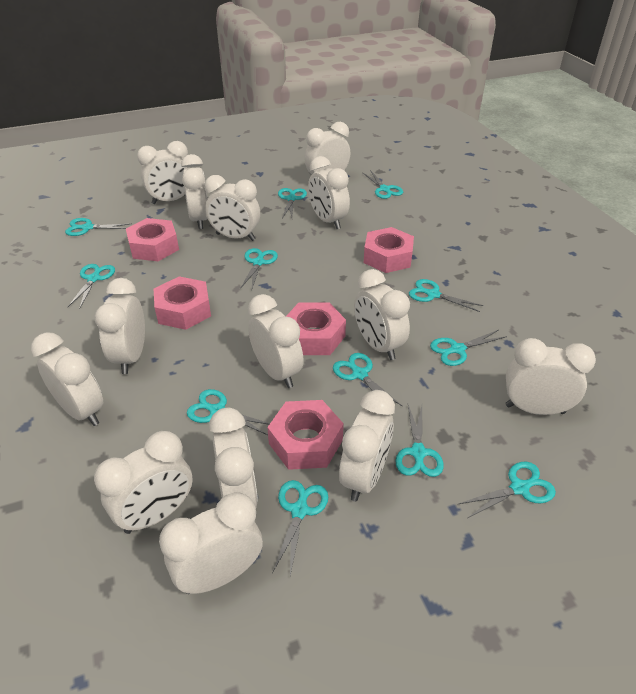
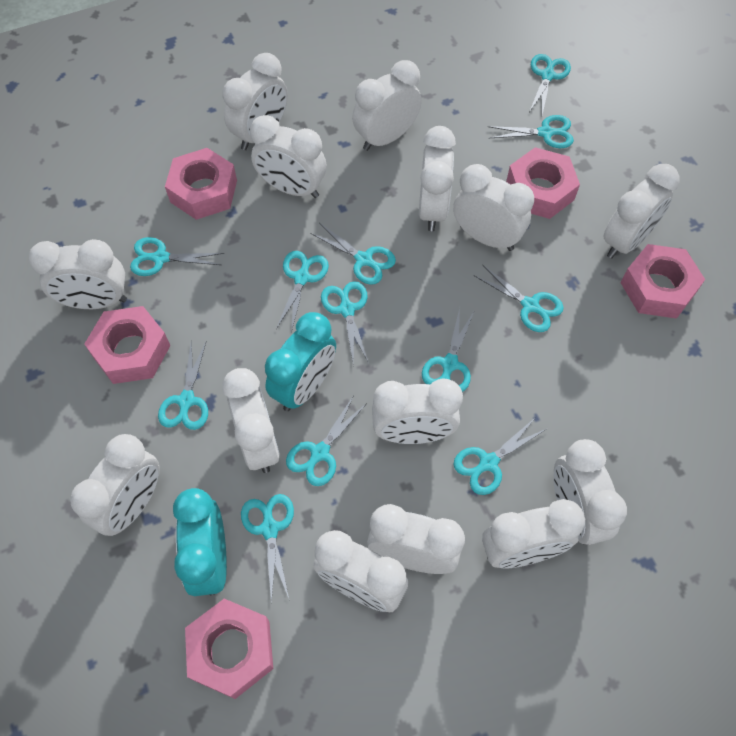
turquoise clock: none = 0 -> [173,488,227,596] [265,312,336,411] = 2

